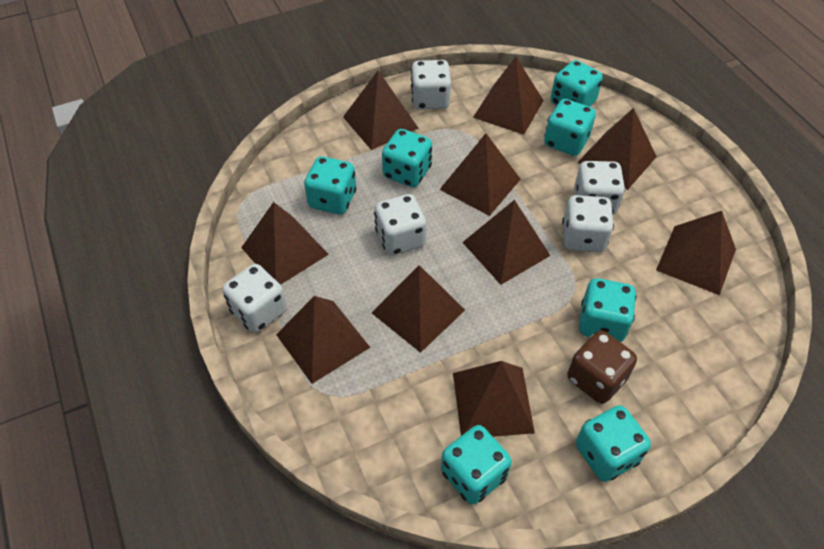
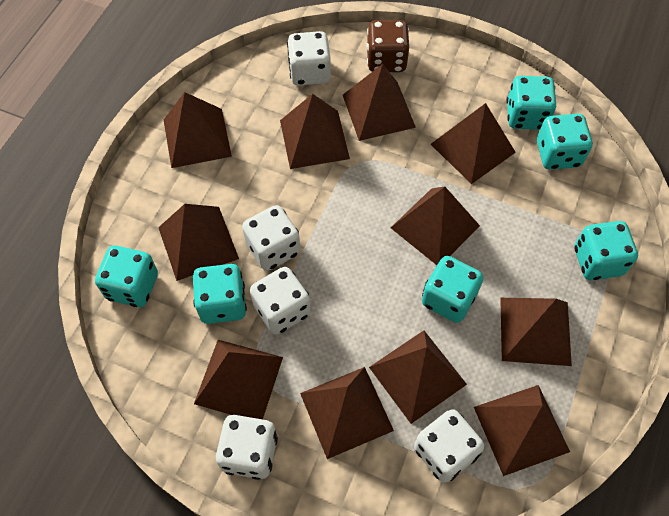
brown pyramid: [241,202,329,285] [276,296,371,384] [343,71,418,150] [372,265,465,353] [439,134,521,216] [453,361,535,437] [462,200,551,285] [473,57,544,135] [577,108,657,190] [656,211,736,295] = 10 -> [158,204,239,281] [164,92,232,168] [194,340,283,419] [280,94,350,169] [300,367,394,459] [343,64,416,141] [369,331,467,424] [391,186,480,265] [431,103,516,184] [474,385,570,476] [500,298,572,366] = 11
turquoise dice: [304,156,357,215] [382,129,432,187] [441,425,512,504] [544,99,596,156] [551,60,603,107] [576,405,651,482] [579,278,637,342] = 7 -> [95,245,158,307] [193,264,247,324] [422,256,483,323] [506,76,556,130] [537,114,593,170] [574,221,638,280] = 6

